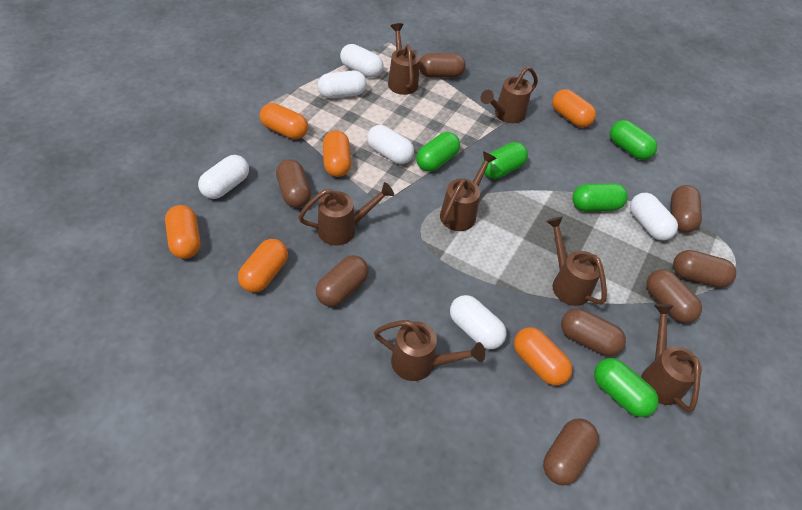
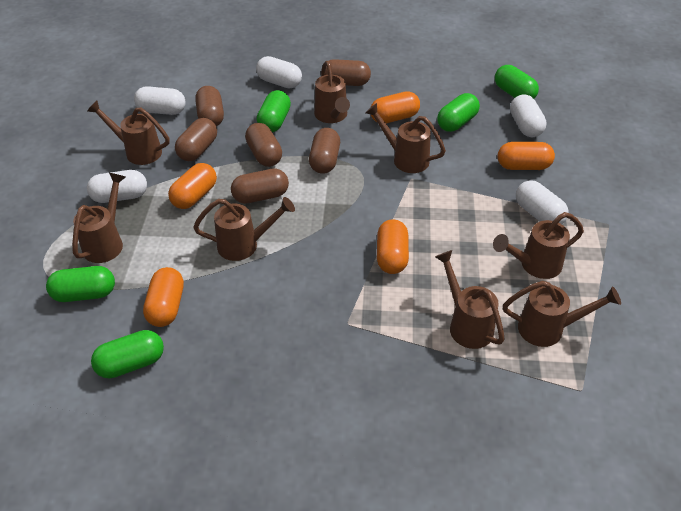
brown capsule: [276,159,311,208] [316,255,369,307] [419,53,466,78] [543,419,599,485] [561,309,626,356] [646,269,702,323] [671,185,702,233] [673,250,736,288] = 8 -> [175,118,217,161] [195,86,224,126] [231,169,289,204] [245,123,282,167] [309,128,340,174] [321,59,371,86] = 6
brown watering can: [298,182,394,246] [374,320,485,381] [388,23,420,95] [440,151,497,231] [480,66,538,123] [546,217,607,306] [641,304,702,412] = 7 -> [72,173,126,263] [87,100,169,165] [193,197,295,261] [314,61,350,123] [365,103,446,173] [435,250,505,349] [493,212,584,279] [503,281,621,347] = 8
orange capsule: [165,205,200,259] [238,239,288,293] [260,103,308,139] [323,130,351,177] [514,327,572,386] [552,89,596,128] = 6 -> [143,267,184,327] [168,163,217,209] [370,91,420,124] [377,219,409,274] [498,142,555,170] = 5
white capsule: [198,155,249,199] [318,70,367,98] [340,44,383,78] [367,125,414,164] [450,295,507,349] [630,193,678,240] = 6 -> [87,170,147,203] [134,86,186,115] [256,56,302,89] [510,94,547,137] [516,180,568,224] = 5

